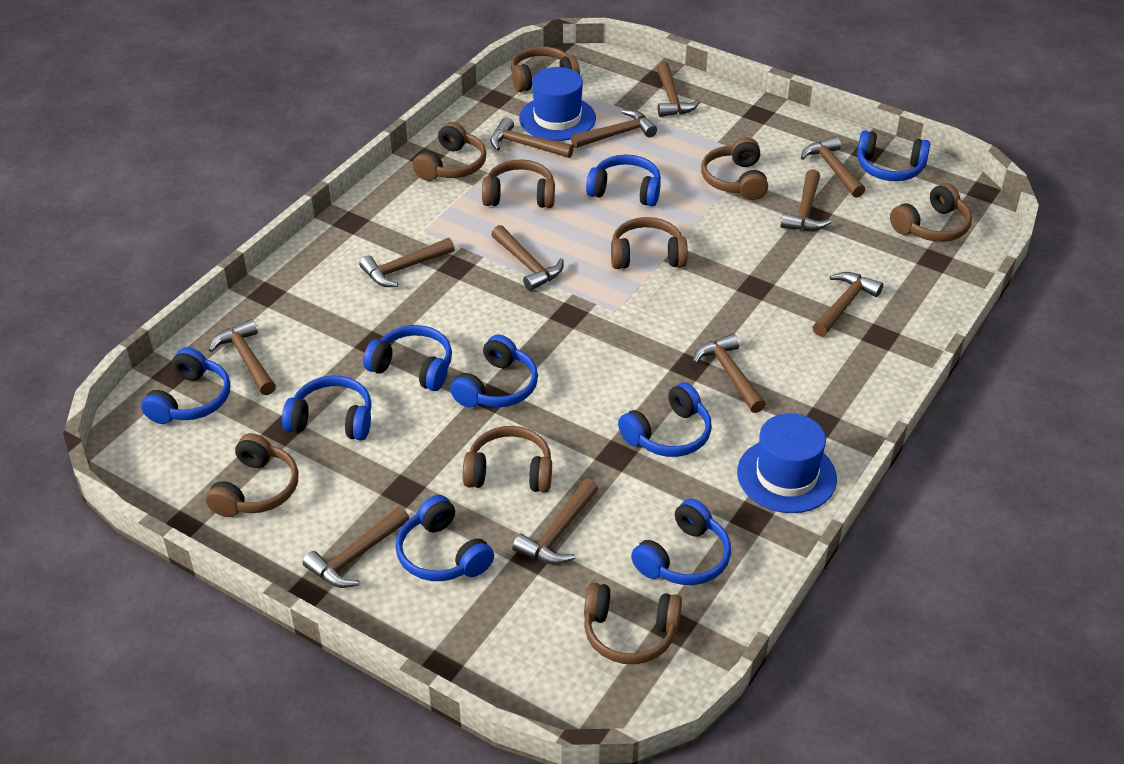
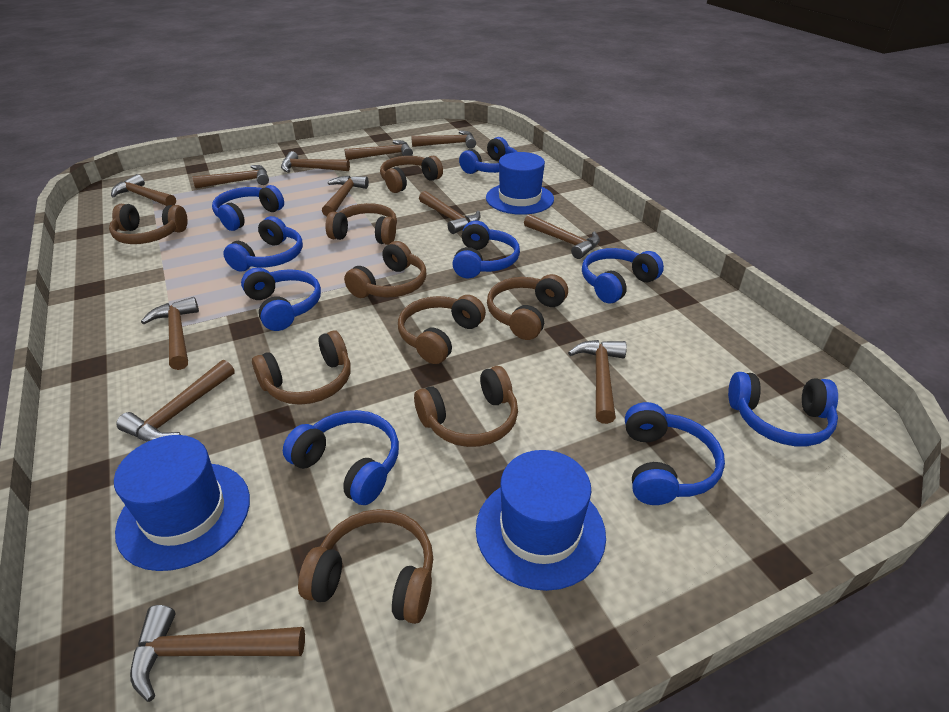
blue hat: [519,67,596,141] [737,413,837,513] = 2 -> [114,435,250,571] [476,450,606,591] [486,152,554,215] = 3

